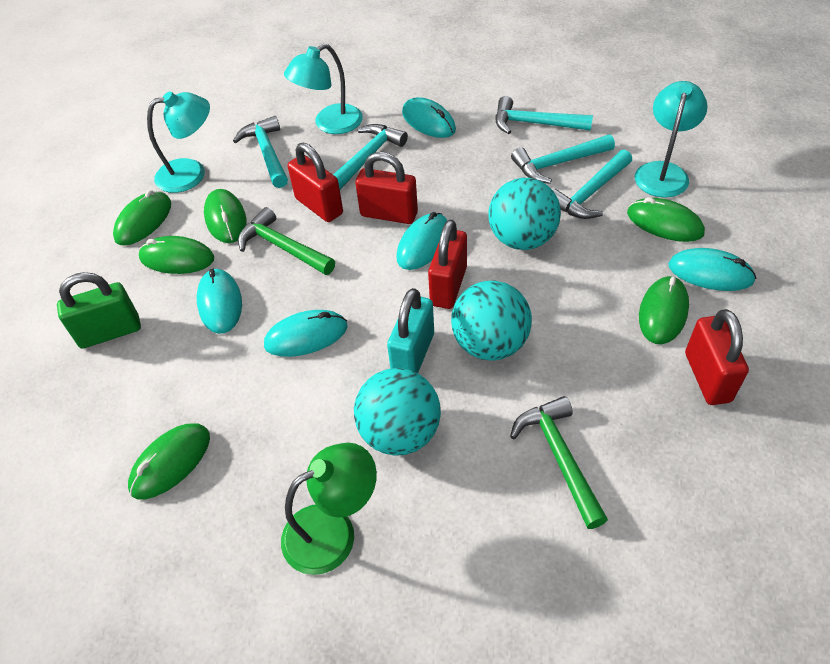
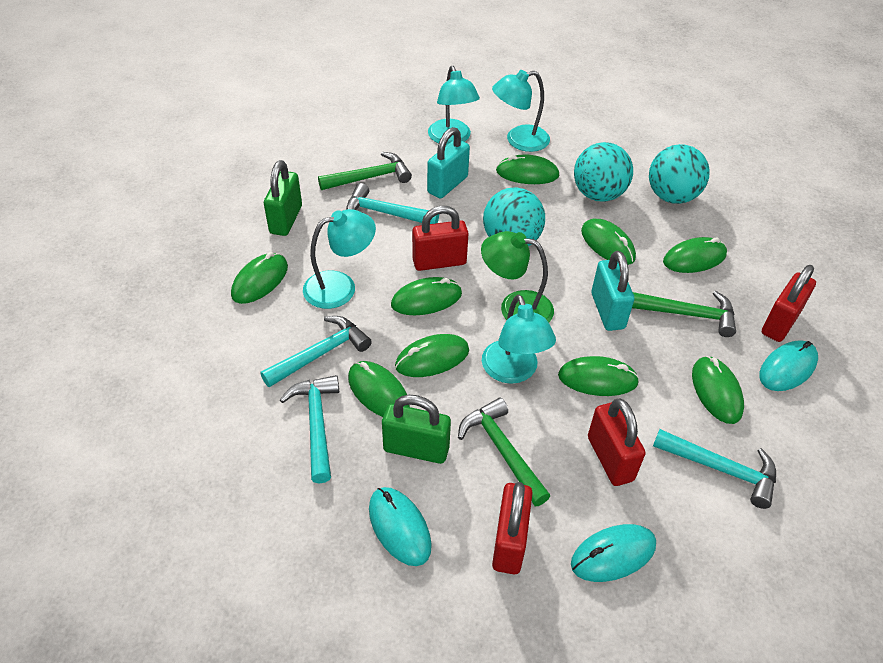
green hammer: [238,207,335,275] [510,396,608,529] = 2 -> [318,152,412,190] [458,398,550,506] [632,291,736,337] = 3
green mouse: [113,190,171,245] [128,423,210,500] [138,236,214,274] [204,189,246,243] [627,197,705,242] [639,276,689,344] = 6 -> [231,252,288,304] [348,361,410,417] [391,277,462,315] [395,334,469,377] [496,154,559,184] [558,356,640,396] [581,219,636,265] [663,237,727,273] [692,356,744,424] = 9
green padlock: [57,272,141,349] = 1 -> [264,160,302,236] [382,395,451,464] = 2
turquoise hammer: [233,116,288,188] [333,124,408,190] [495,96,593,134] [511,134,615,184] [553,150,632,219] = 5 -> [260,316,372,387] [280,375,339,483] [346,183,439,224] [653,429,776,509] = 4
turquoise lamp: [147,91,210,193] [284,44,363,134] [635,81,708,198] = 3 -> [303,209,376,309] [428,66,480,145] [482,295,556,384] [492,70,550,152] = 4
turquoise mouse: [197,268,242,334] [264,310,347,357] [396,212,448,270] [402,97,456,138] [668,248,756,291] = 5 -> [369,487,432,566] [571,524,656,582] [759,340,818,391] = 3
turquoise padlock: [387,288,434,373] = 1 -> [427,127,470,199] [591,251,634,331] = 2

